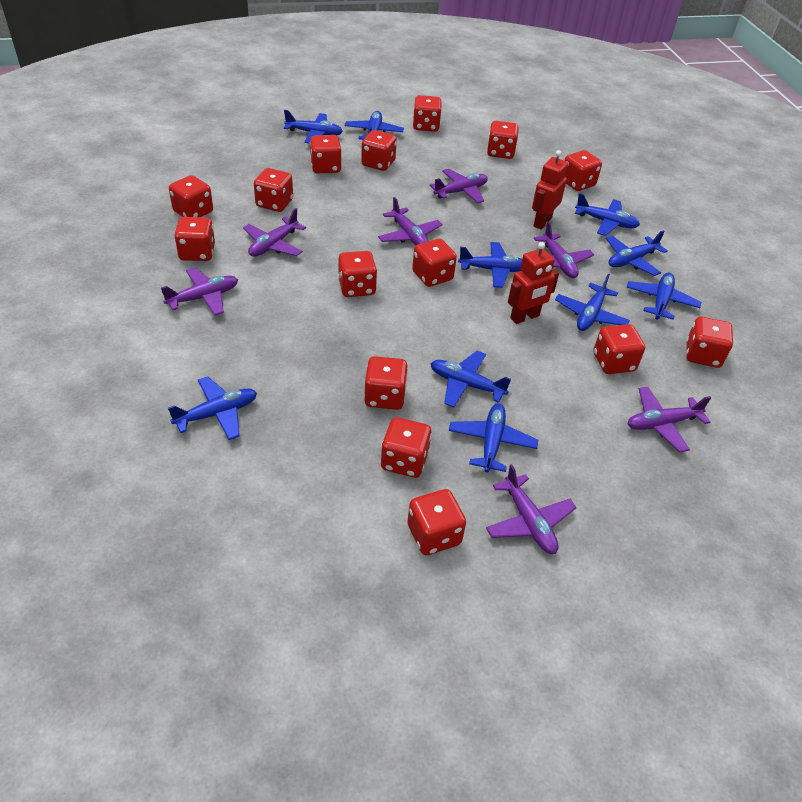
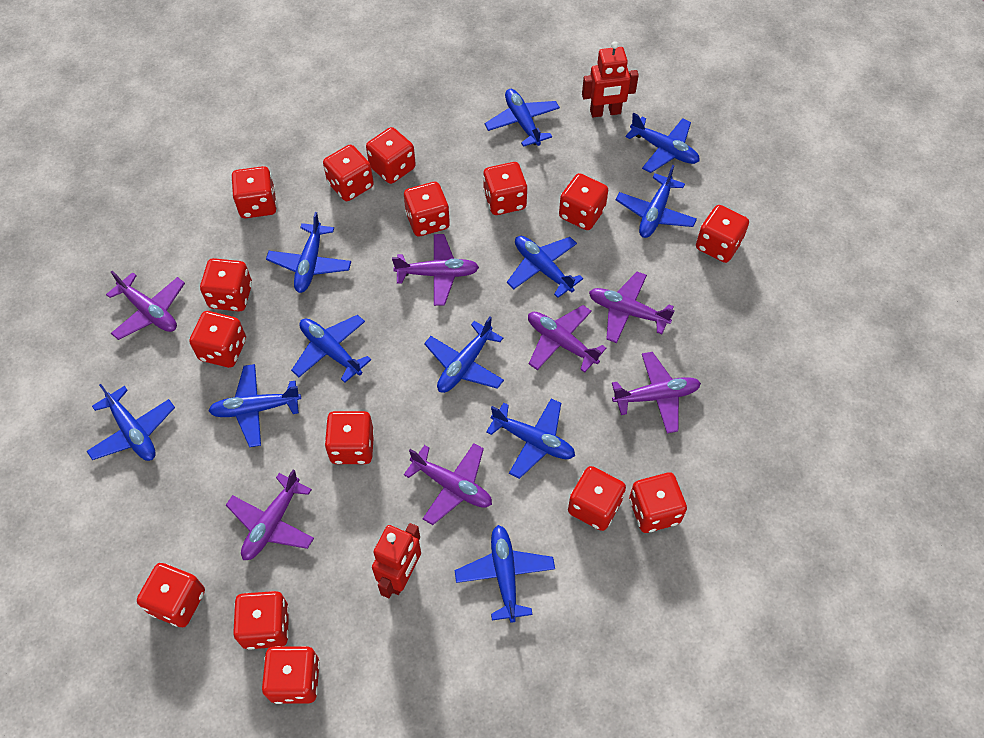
blue plane: [168,376,257,440] [284,110,343,144] [345,111,404,140] [430,351,511,407] [449,403,538,473] [458,242,522,288] [555,274,630,331] [575,193,640,236] [606,230,668,276] [627,273,701,320] = 10 -> [87,384,175,461] [208,364,301,447] [266,212,351,293] [291,315,371,383] [424,317,504,393] [455,525,555,623] [484,89,560,147] [486,398,575,479] [507,236,583,298] [616,165,697,238] [625,113,700,173] = 11

